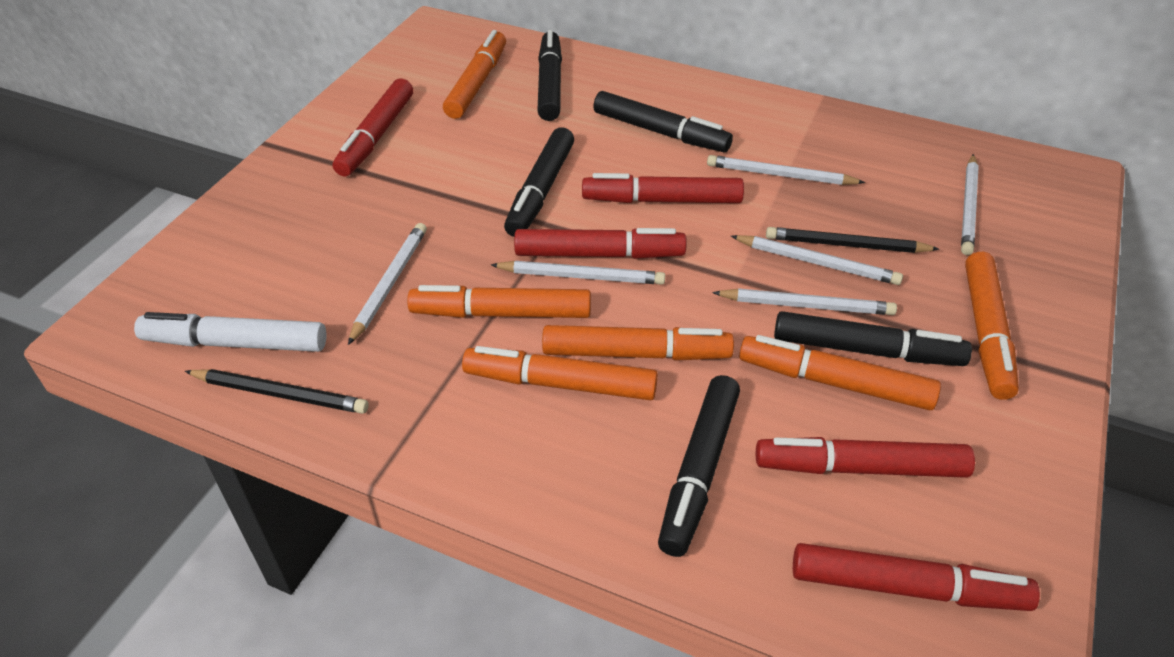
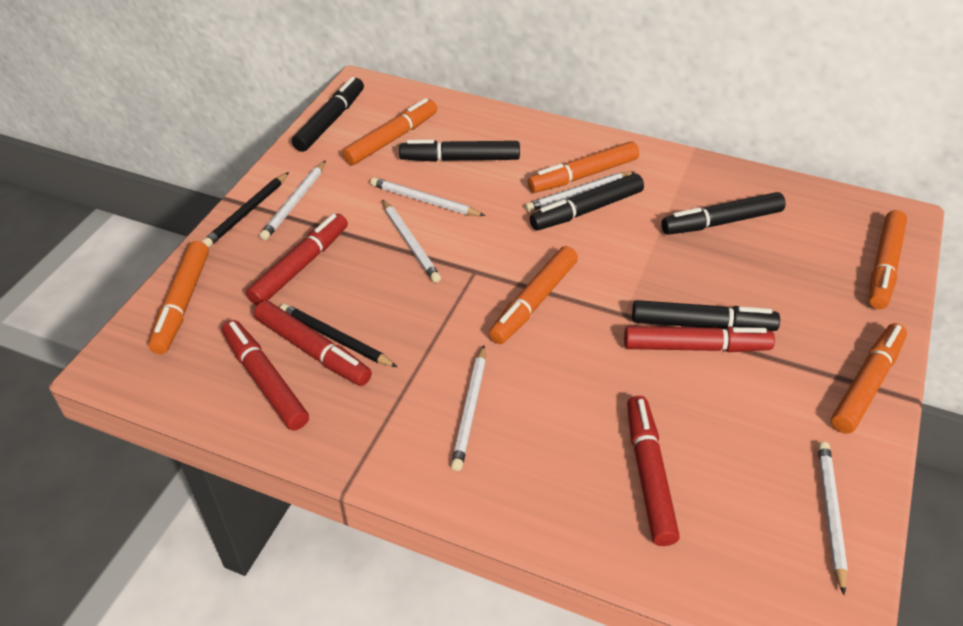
white marker: [134,312,327,352] = 1 -> none = 0

